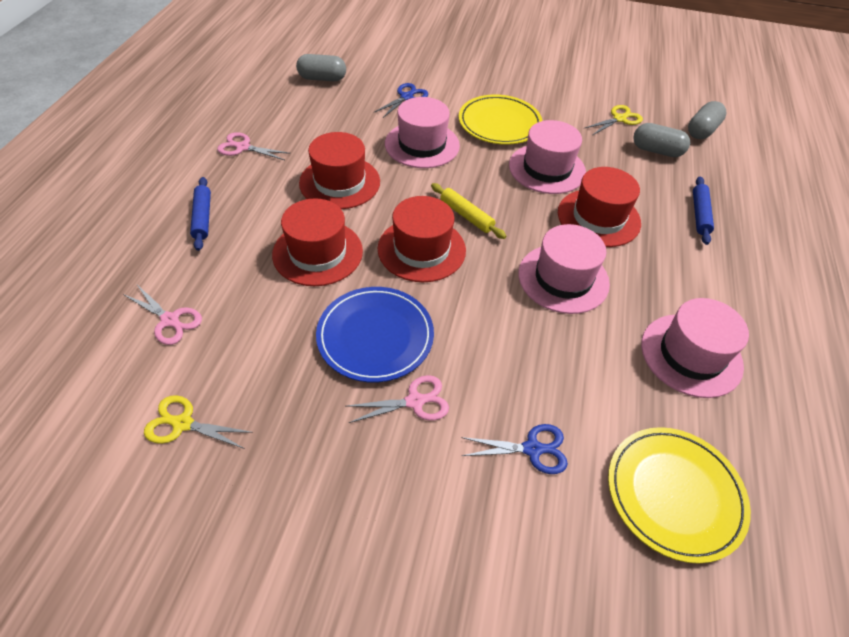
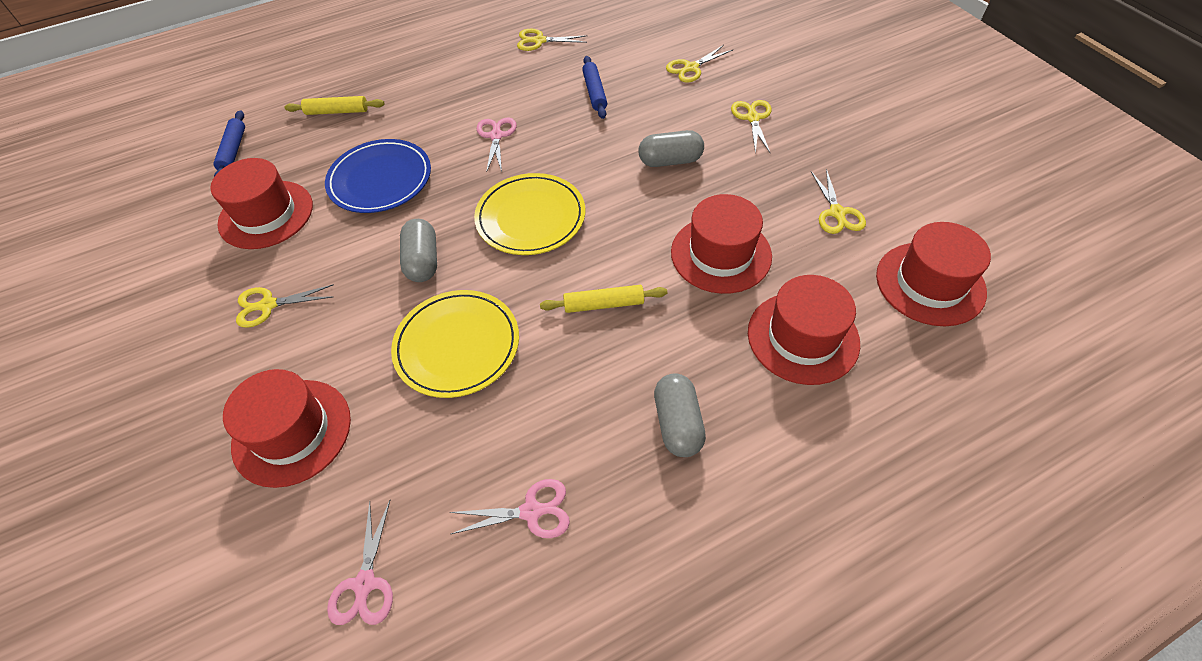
blue scissors: [375,83,428,118] [461,424,568,474] = 2 -> none = 0
pink hat: [385,97,460,168] [509,120,586,194] [518,224,610,314] [641,298,749,398] = 4 -> none = 0
red hat: [272,198,363,286] [299,132,380,209] [378,196,466,282] [558,167,641,247] = 4 -> [210,158,313,249] [223,369,351,488] [671,194,772,294] [748,275,860,385] [876,222,991,326] = 5
yellow rolling pin: [431,183,506,239] = 1 -> [284,96,385,115] [540,285,667,313] = 2
yellow scissors: [144,395,253,449] [585,105,643,135] = 2 -> [236,284,334,328] [517,29,588,51] [666,45,733,82] [731,100,772,154] [811,169,866,234] = 5

